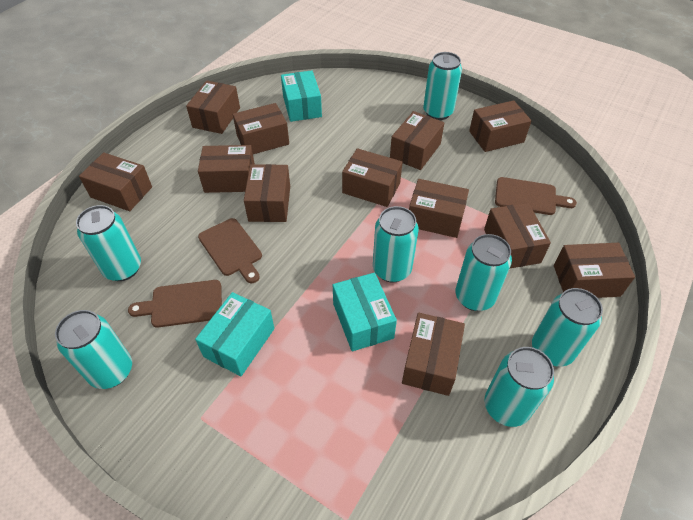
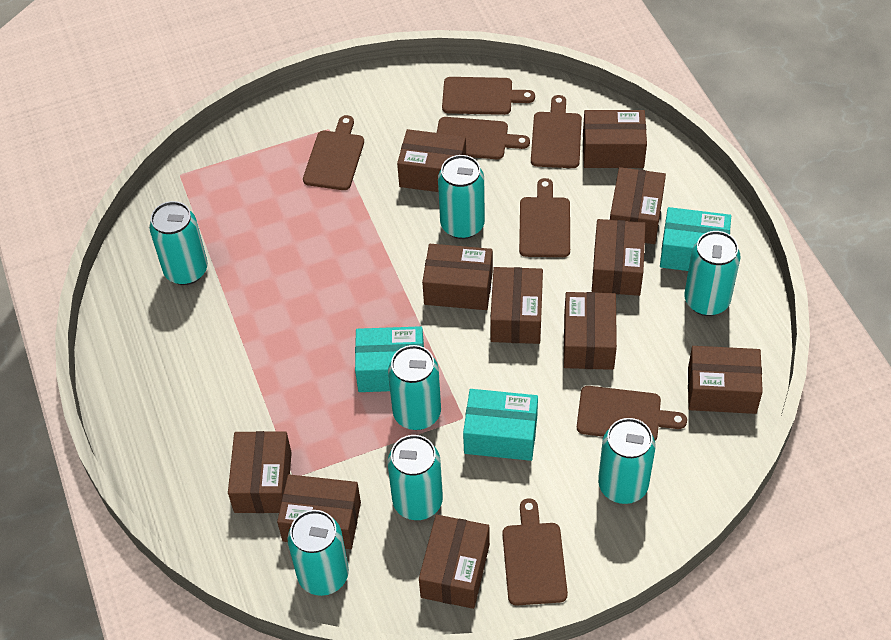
brown box: [79,152,152,211] [186,81,240,134] [198,145,255,193] [233,103,289,154] [244,164,290,222] [342,148,402,207] [390,111,444,170] [402,313,465,396] [409,179,469,238] [469,100,532,152] [484,203,551,268] [554,243,635,298] = 12 -> [228,431,292,513] [277,474,361,549] [397,129,466,192] [419,515,490,609] [422,244,493,310] [490,267,543,344] [564,292,617,370] [583,110,647,168] [592,219,646,296] [610,167,666,244] [688,346,763,414] = 11
brown cutting board: [128,280,222,328] [198,218,262,283] [495,177,577,215] = 3 -> [303,115,364,190] [437,117,530,159] [442,77,535,115] [502,498,568,606] [519,178,570,257] [531,95,582,168] [577,386,687,440] = 7

